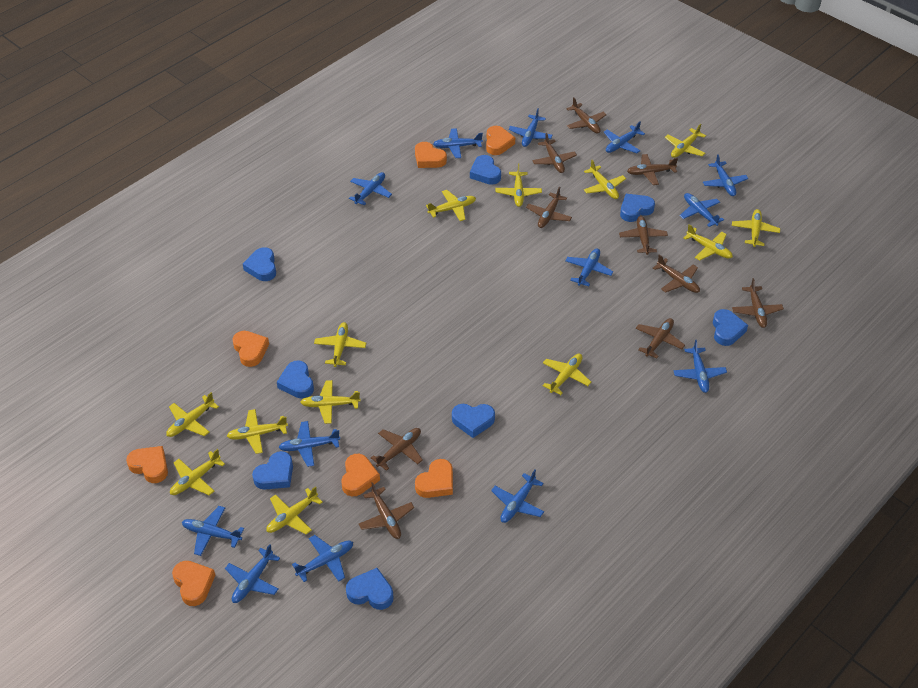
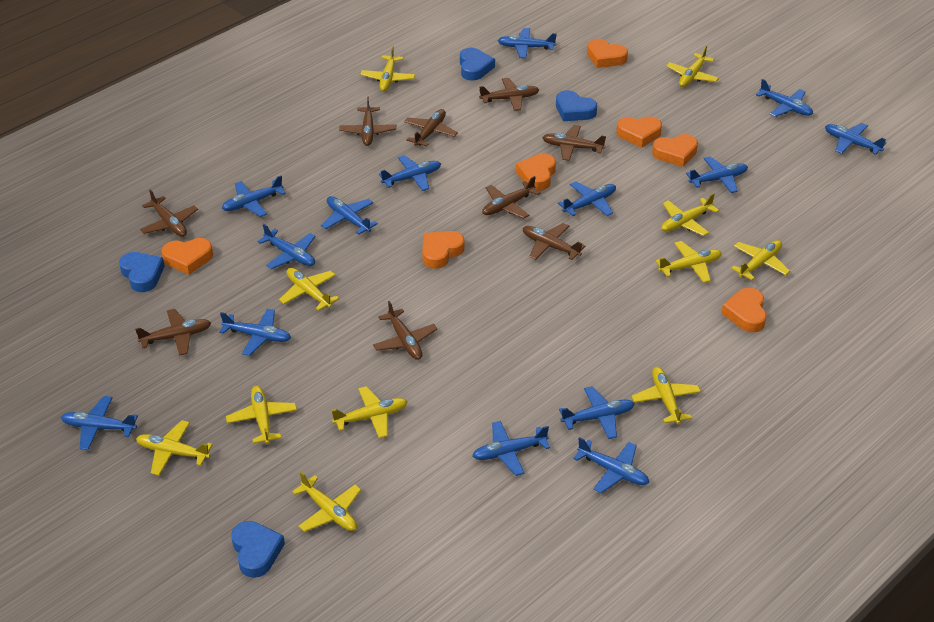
blue heart: [243,247,276,281] [252,451,293,490] [277,360,314,399] [346,568,393,610] [452,404,495,438] [470,155,501,185] [620,194,655,222] [713,309,748,346] = 8 -> [119,252,165,292] [231,521,285,578] [460,48,495,81] [556,90,597,121] = 4
blue plane: [182,506,244,556] [225,544,280,603] [278,421,340,467] [292,535,353,582] [349,172,392,205] [433,128,483,158] [491,470,544,523] [508,108,553,147] [565,248,613,286] [604,121,645,154] [673,340,727,393] [680,193,724,227] [703,154,748,196] = 13 -> [61,396,138,450] [219,309,291,356] [222,176,286,217] [257,224,315,269] [321,196,378,235] [379,155,441,191] [472,421,550,476] [497,28,557,58] [558,181,616,216] [559,386,635,439] [573,437,649,493] [686,156,748,193] [756,79,813,117] [825,123,886,155] = 14
brown plane: [359,482,414,539] [371,428,422,471] [526,187,572,228] [532,133,577,173] [566,97,607,134] [619,216,668,255] [627,154,678,185] [636,318,685,359] [653,254,700,293] [732,278,784,328] = 10 -> [135,309,211,356] [140,189,198,237] [339,97,396,146] [373,301,437,360] [404,109,458,147] [479,78,539,111] [482,176,540,219] [522,223,585,260] [542,125,606,161] = 9
yellow plane: [166,392,219,437] [170,449,225,495] [227,409,288,454] [266,486,322,535] [300,380,361,424] [314,322,366,367] [426,190,476,221] [495,163,542,207] [543,354,591,395] [584,160,626,199] [665,124,706,158] [684,224,733,260] [732,209,780,247] = 13 -> [136,420,213,475] [226,386,297,444] [279,268,339,311] [292,472,361,532] [331,386,408,438] [361,46,415,91] [632,367,701,424] [656,241,722,283] [661,193,719,236] [666,45,719,87] [731,240,790,280] = 11

